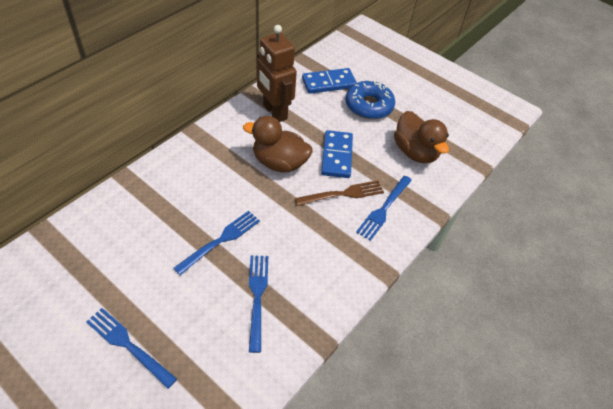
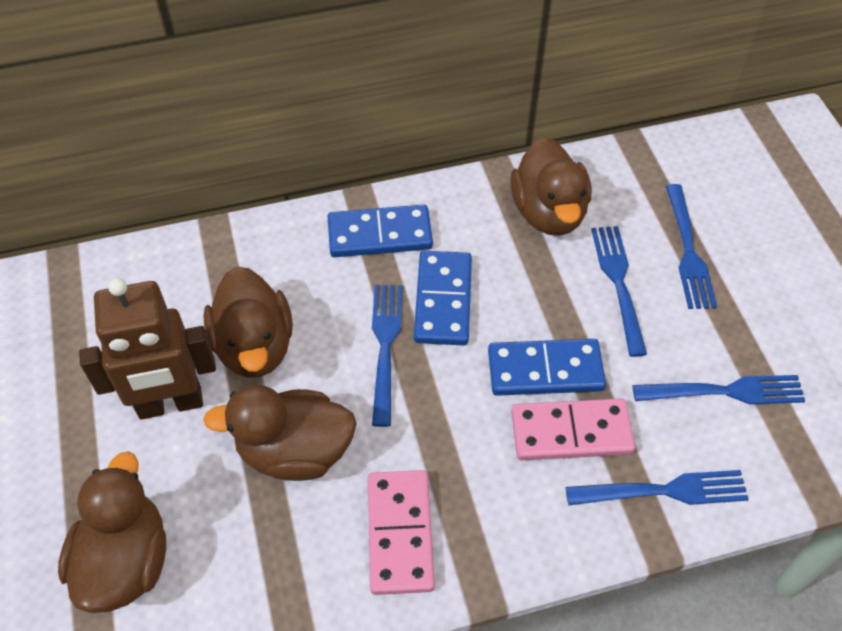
blue domino: [302,68,357,94] [321,130,353,178] = 2 -> [327,205,433,257] [414,251,472,346] [488,339,606,396] = 3
blue donut: [345,80,395,119] = 1 -> none = 0
blue fork: [86,308,177,389] [174,211,260,275] [249,255,268,353] [356,176,412,241] = 4 -> [372,285,402,427] [565,470,749,505] [591,226,647,357] [633,375,805,404] [666,184,717,309] = 5
brown duck: [243,116,313,173] [394,111,449,163] = 2 -> [58,452,166,613] [203,266,293,378] [203,385,357,481] [510,137,591,236] = 4
brown fork: [295,180,384,206] = 1 -> none = 0
pink domino: none = 0 -> [368,470,435,595] [511,399,635,461] = 2

